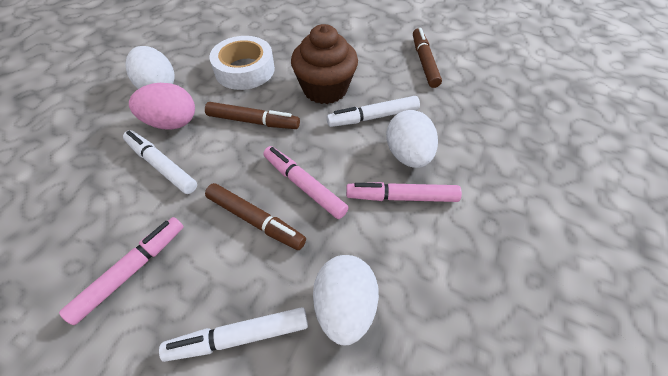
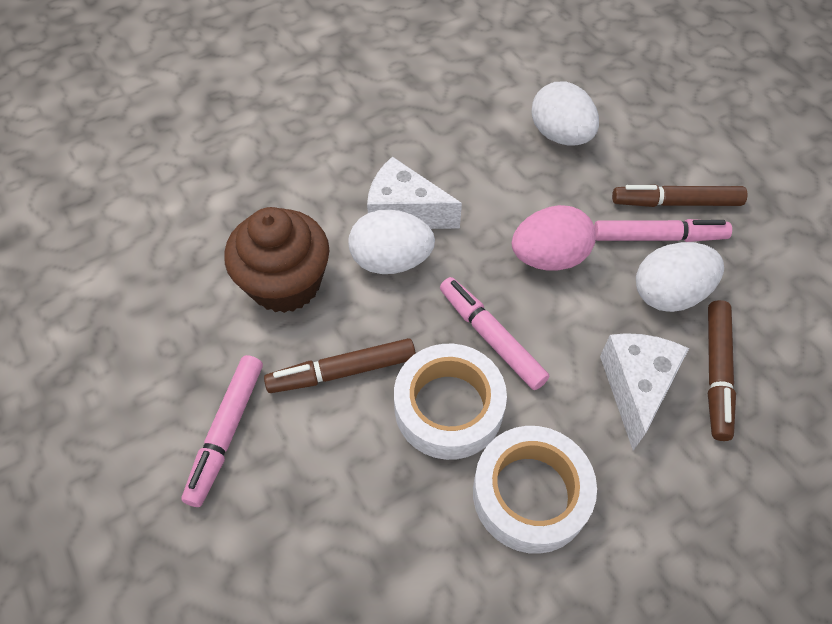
white cheese: none = 0 -> [367,156,462,229] [600,333,689,451] = 2
white marker: [123,130,197,194] [159,307,308,362] [327,96,420,127] = 3 -> none = 0
white tape: [209,36,275,90] = 1 -> [394,344,507,460] [473,426,597,554] = 2

